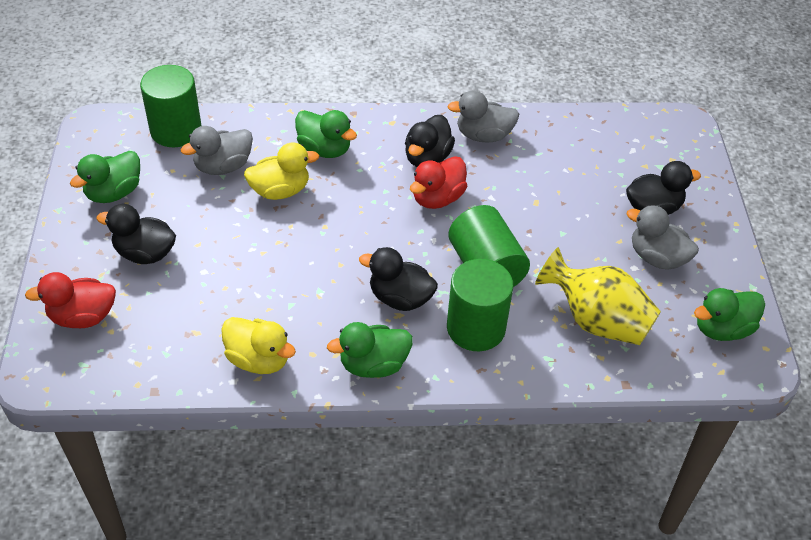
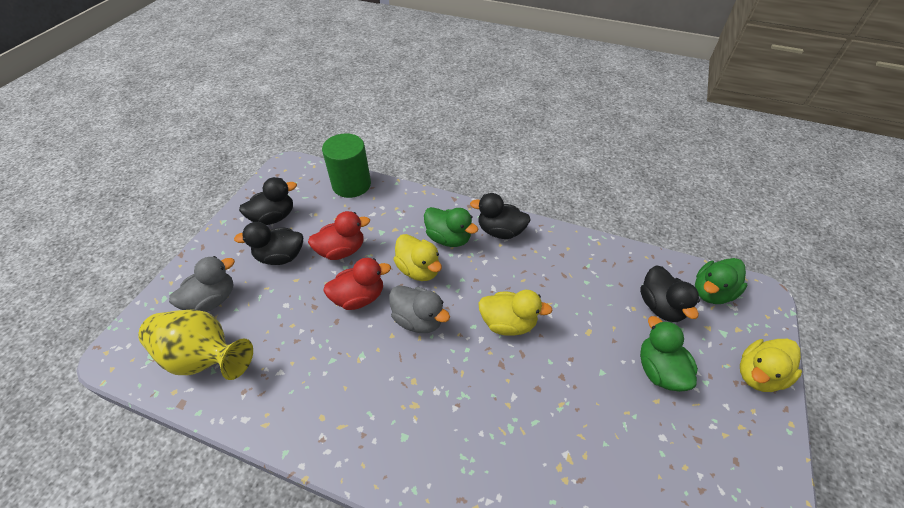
green cylinder: [140,65,202,147] [447,259,513,351] [448,205,530,287] = 3 -> [322,133,371,198] = 1
green duck: [70,151,140,203] [295,110,357,158] [327,322,413,378] [694,288,765,341] = 4 -> [424,207,478,247] [640,316,698,392] [695,258,747,304] = 3
grey duck: [180,126,253,175] [447,90,519,143] [627,205,699,270] = 3 -> [169,256,235,312] [389,285,450,333] = 2
yellow duck: [221,317,296,374] [244,142,319,200] = 2 -> [393,234,442,281] [478,290,553,336] [740,339,802,392] = 3

